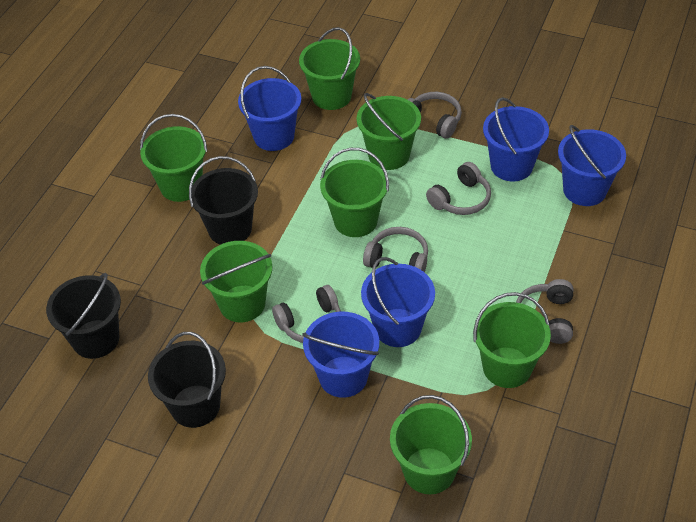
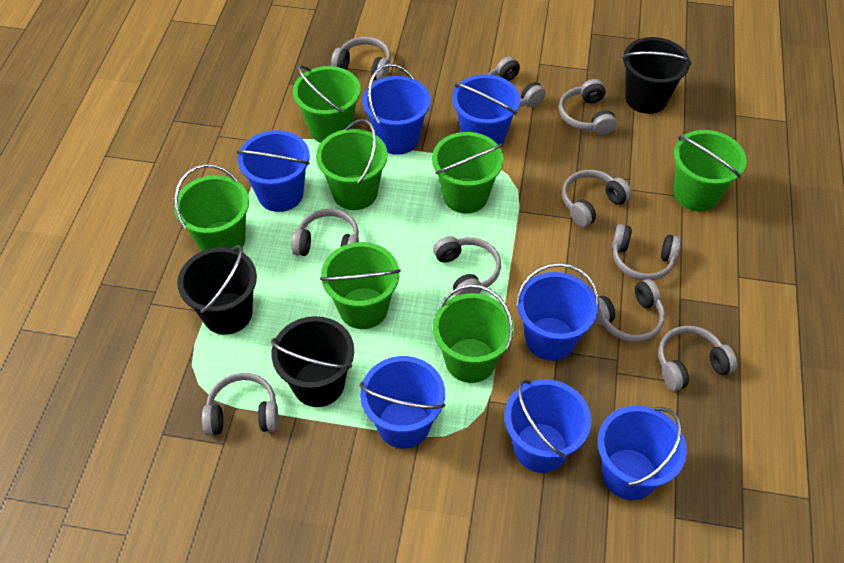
blue bucket: [238,66,301,151] [302,312,379,398] [361,257,435,347] [483,97,549,181] [558,125,626,206] = 5 -> [236,130,310,212] [359,356,445,448] [362,64,431,155] [452,74,520,145] [504,379,591,473] [516,263,599,361] [598,405,687,500] = 7
grey headphones: [272,285,341,343] [363,227,428,272] [408,92,462,139] [426,162,491,215] [516,279,573,344] = 5 -> [202,373,278,435] [291,209,359,256] [331,37,391,80] [433,236,501,296] [487,57,546,107] [559,79,617,135] [562,170,632,227] [595,279,665,342] [612,224,681,281] [658,326,737,391] = 10

